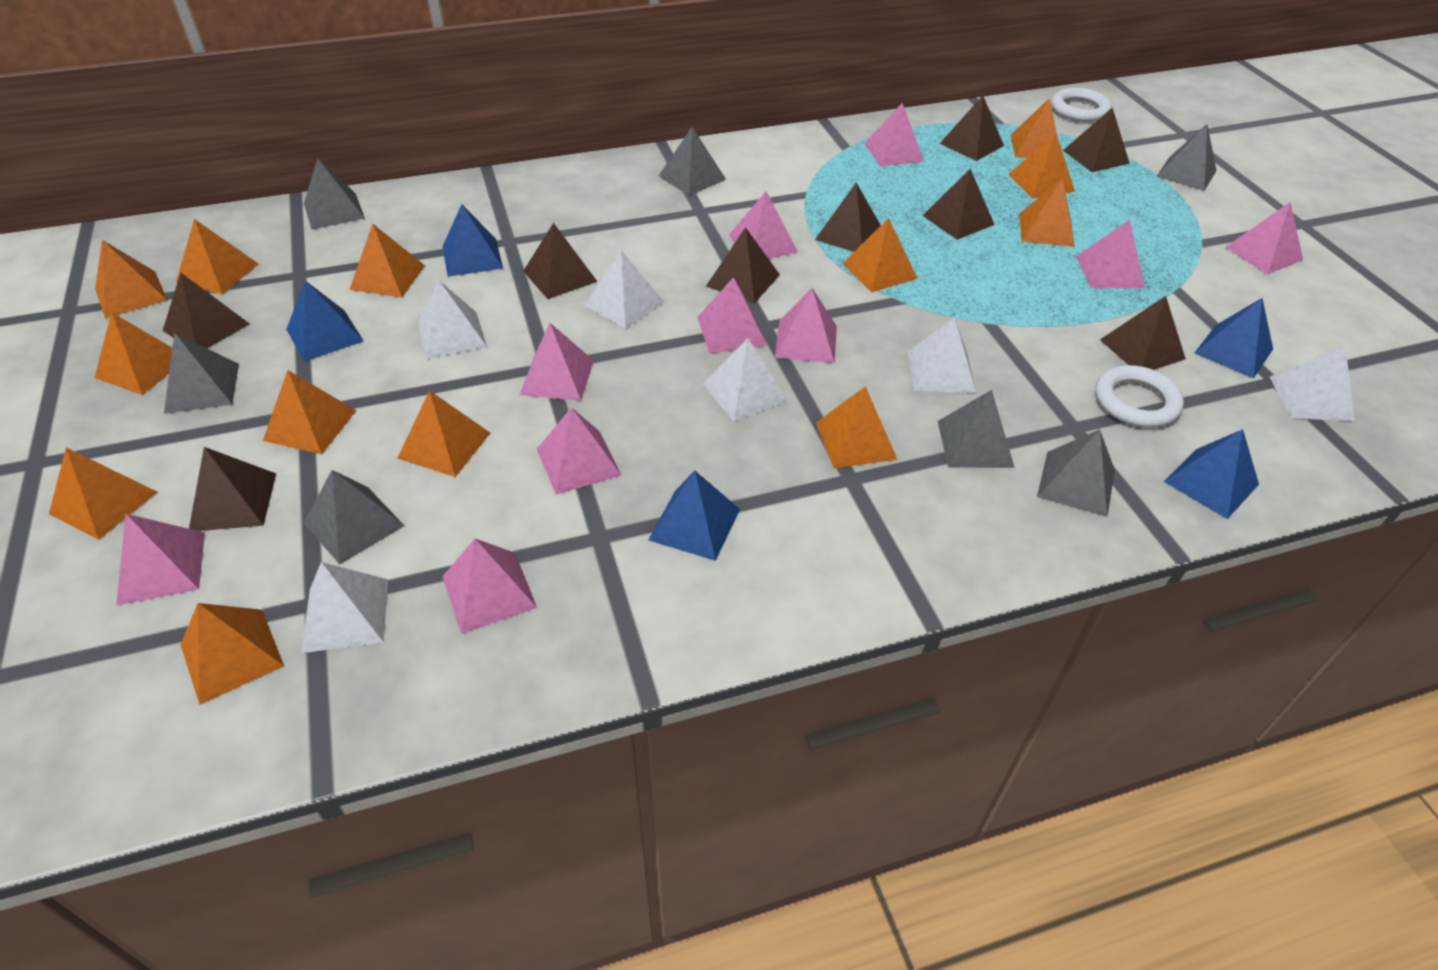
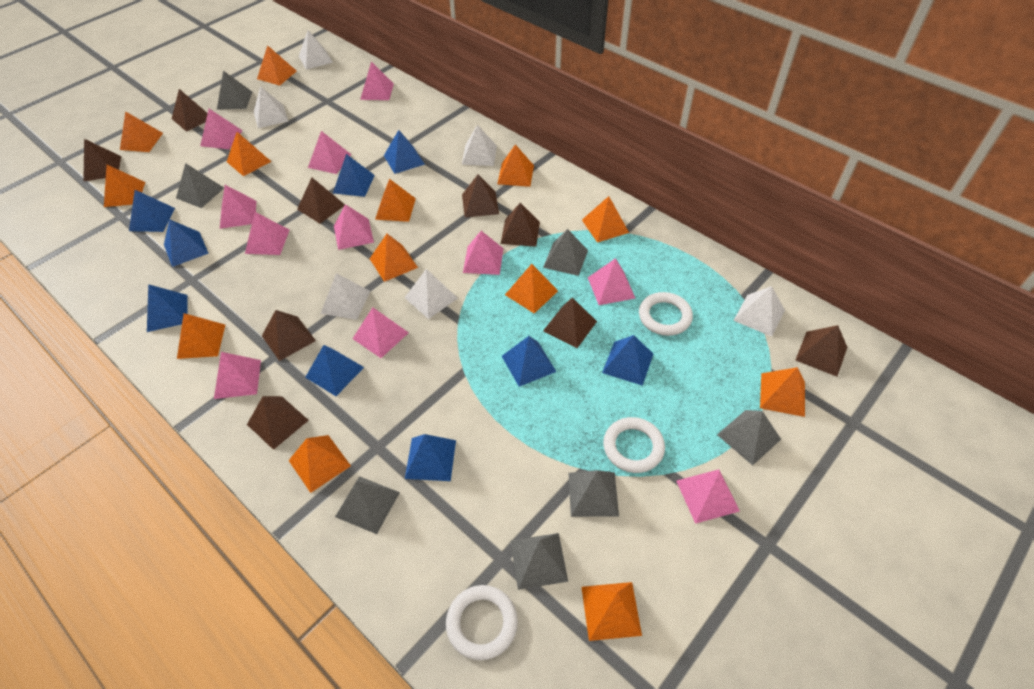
blue pyramid: [286,281,364,362] [442,204,503,277] [648,470,740,561] [1164,429,1259,519] [1195,298,1273,379] = 5 -> [129,190,175,232] [147,284,188,332] [164,219,209,267] [305,345,364,396] [333,154,375,197] [384,130,425,174] [405,434,456,481] [502,336,556,387] [602,335,653,386] = 9
pink pyramid: [116,514,205,606] [442,539,537,634] [520,323,594,401] [537,407,621,495] [697,277,767,353] [729,191,798,259] [775,288,837,363] [865,103,924,167] [1076,219,1145,288] [1225,202,1303,274] = 10 -> [200,109,243,149] [214,352,261,399] [220,185,256,229] [245,212,289,255] [308,131,352,174] [334,204,374,250] [353,307,409,358] [360,62,394,100] [463,231,503,275] [588,258,635,305] [676,469,740,524] = 11
white ring: [1051,88,1112,122] [1095,365,1184,428] = 2 -> [446,585,518,660] [603,417,665,473] [639,292,693,336] = 3

